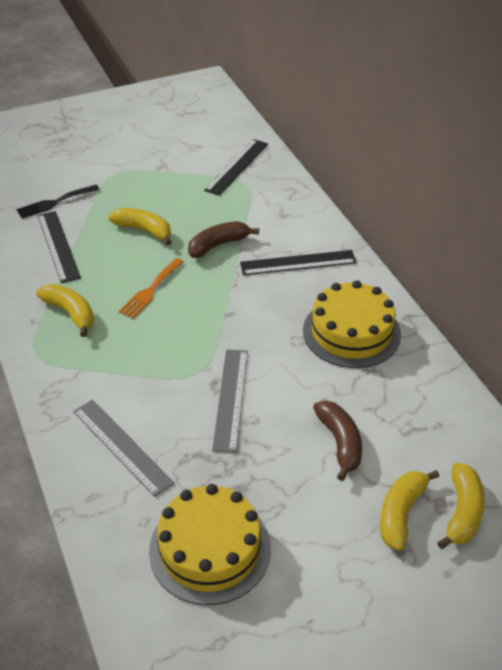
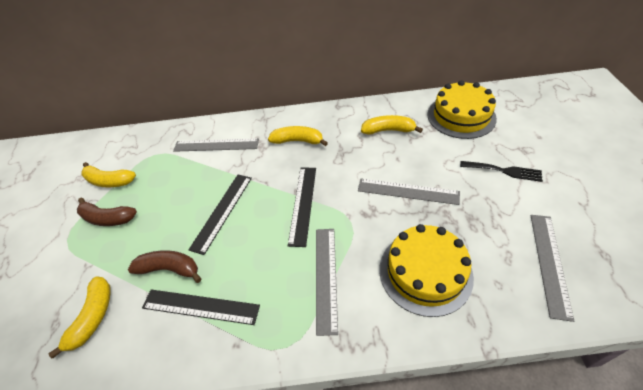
grey ruler: [73,400,175,497] [212,349,248,453] = 2 -> [173,138,259,152] [316,229,338,336] [358,178,460,205] [531,215,574,322] = 4
orange fork: [118,258,184,319] = 1 -> none = 0

